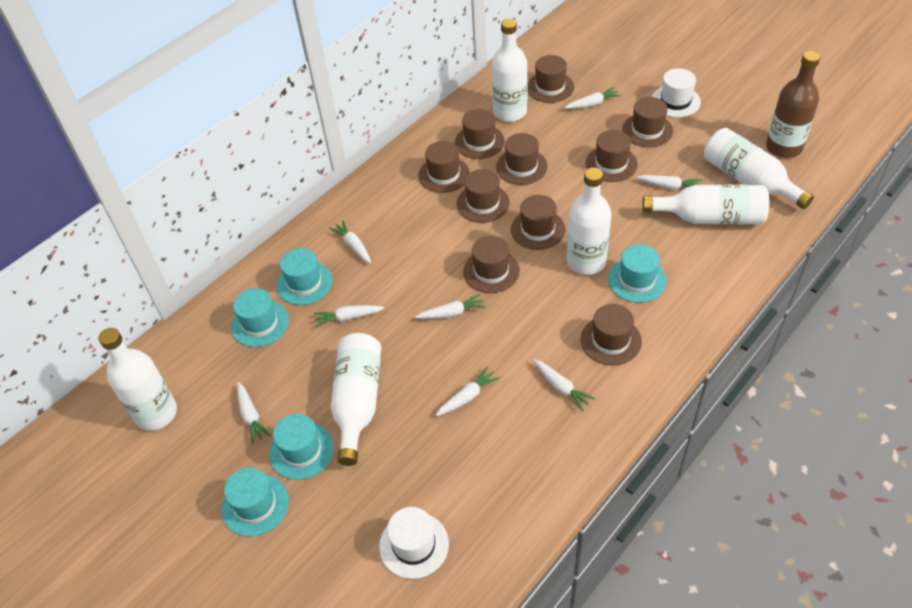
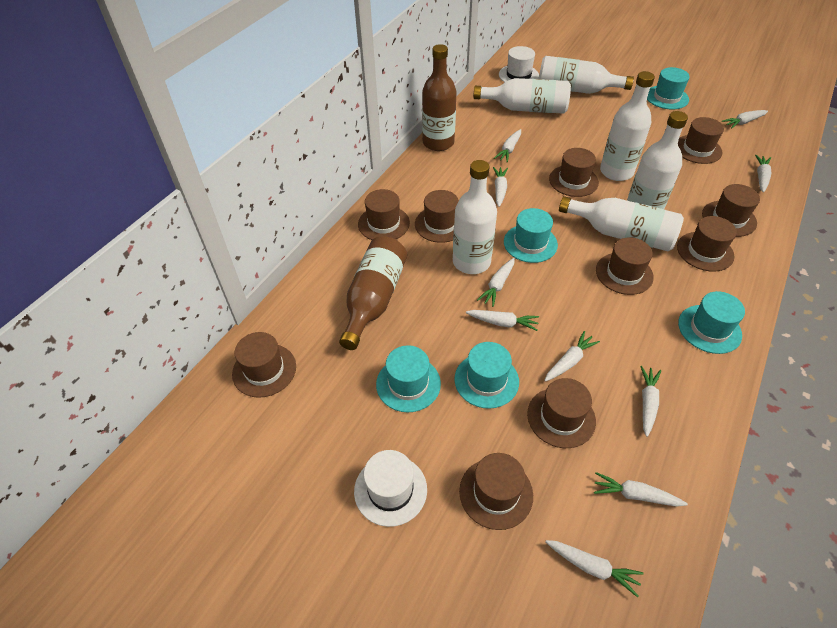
brown bottle: [766,51,820,158] = 1 -> [339,236,407,350] [422,44,457,151] = 2
white carrot: [237,382,271,444] [314,305,384,327] [329,220,371,264] [415,294,486,319] [436,366,500,416] [533,359,595,411] [564,87,621,109] [636,175,702,190] = 8 -> [466,310,539,331] [477,258,515,307] [493,167,508,207] [494,129,521,162] [544,331,600,382] [545,540,644,597] [594,472,688,507] [640,366,661,437] [722,110,768,129] [755,155,771,192] = 10

